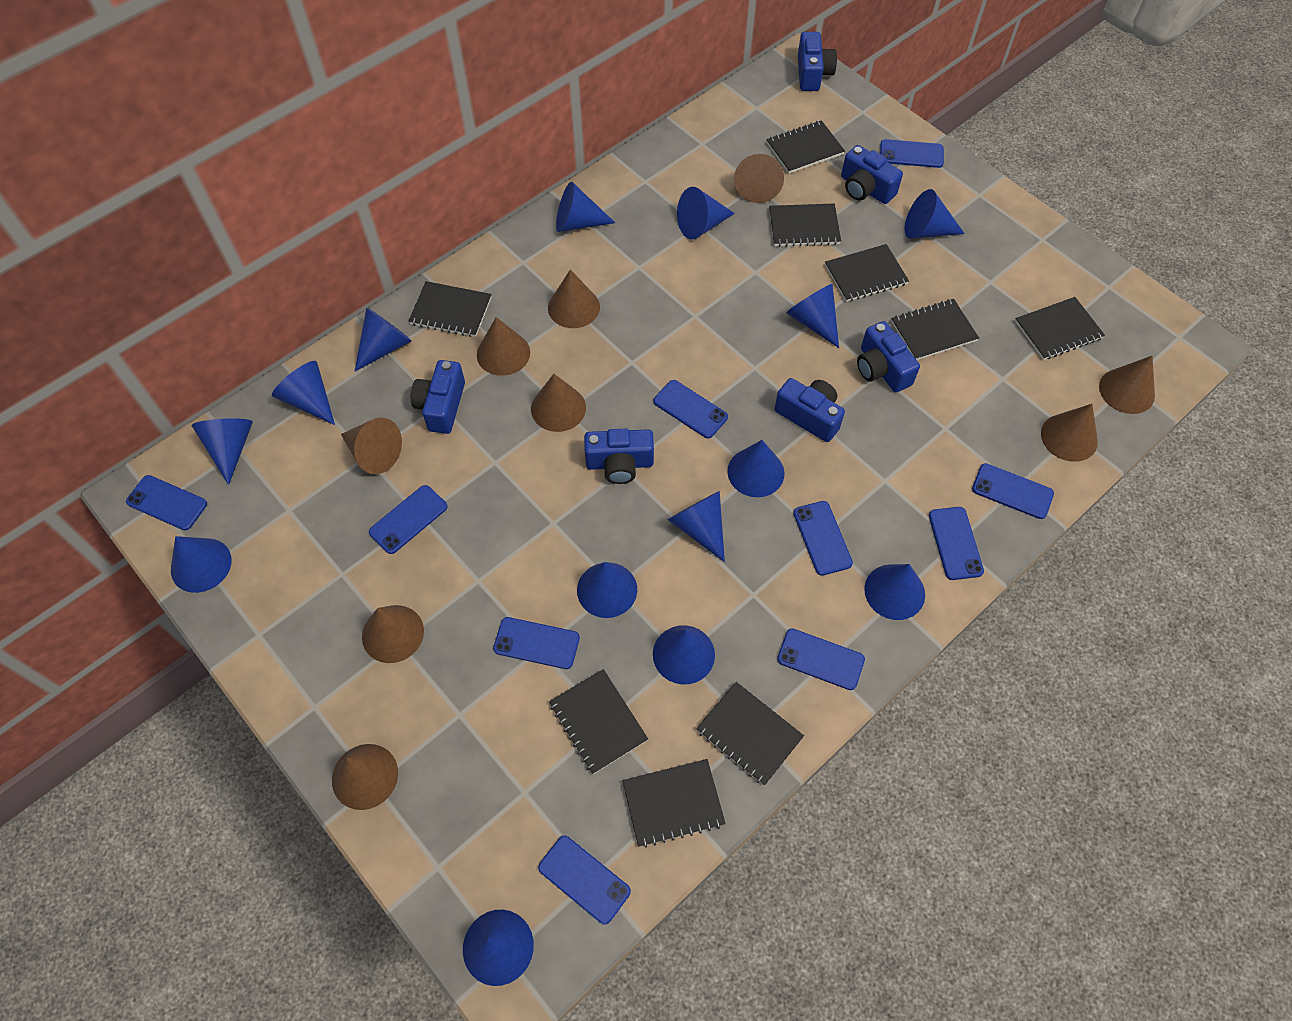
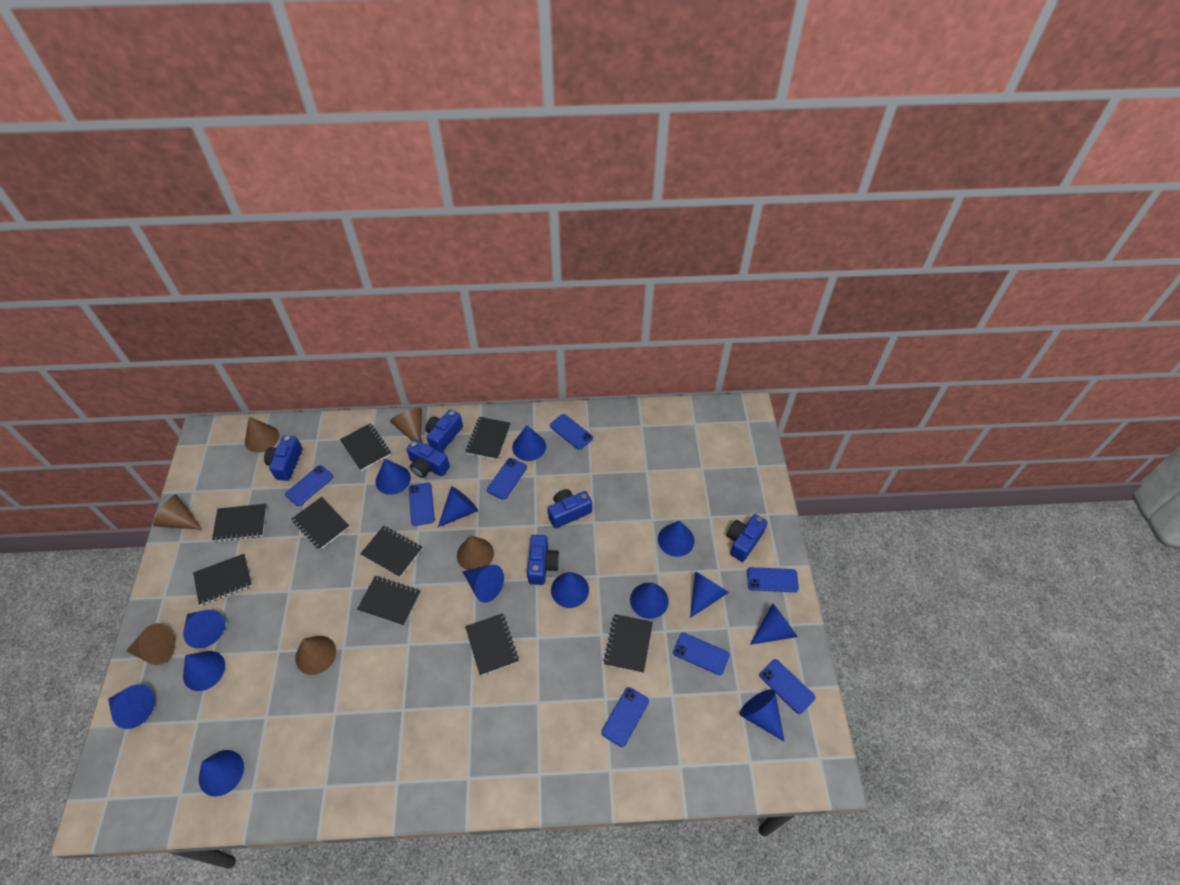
blue phone: [126,475,207,530] [369,485,448,554] [493,617,580,669] [538,836,631,925] [653,380,728,438] [777,628,865,690] [793,501,853,576] [880,139,944,168] [929,507,984,580] [972,463,1054,519] = 10 -> [285,465,333,506] [409,483,435,526] [487,458,527,500] [550,414,593,450] [601,687,649,747] [673,633,730,675] [747,567,799,592] [759,659,815,714] = 8
brown cone: [332,744,398,810] [341,418,402,474] [362,605,424,663] [477,317,530,376] [531,374,586,432] [548,269,600,328] [734,154,784,203] [1041,404,1098,462] [1099,356,1155,414] = 9 -> [126,623,175,665] [153,494,202,530] [245,417,279,453] [295,636,336,675] [390,408,422,442] [457,535,494,570] = 6

